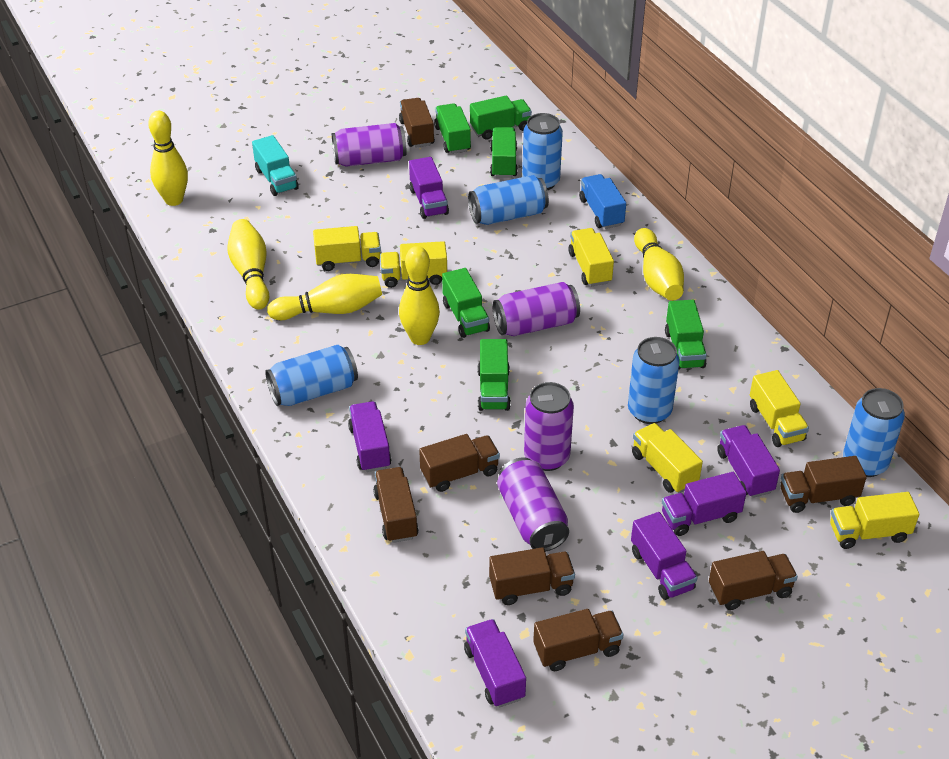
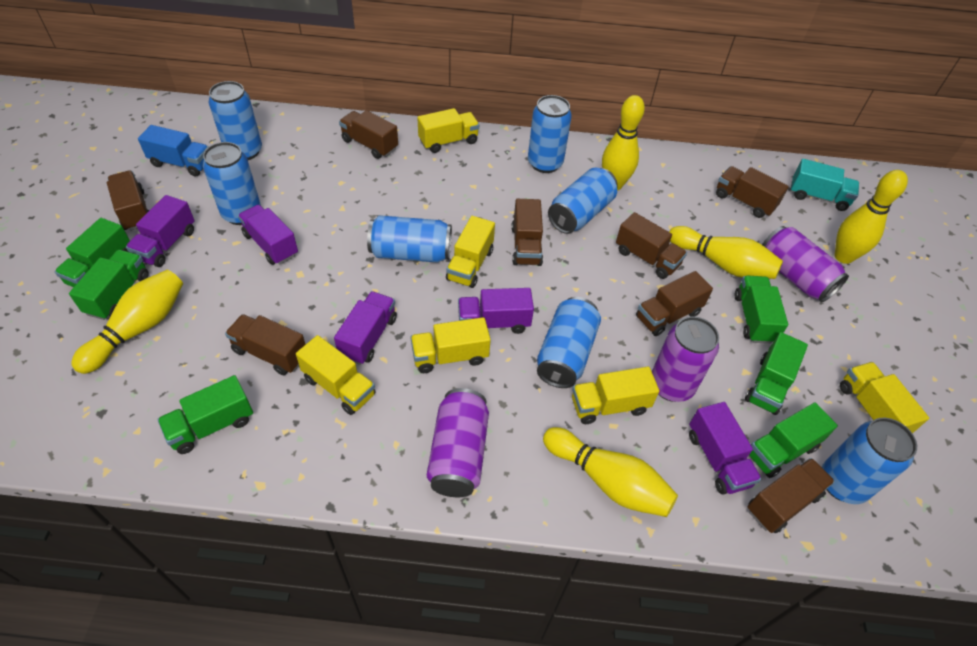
blue can: [265,345,358,406] [468,175,549,225] [522,113,563,190] [628,337,680,424] [843,388,905,477] = 5 -> [203,142,261,225] [209,81,262,160] [367,215,452,263] [528,95,572,173] [537,297,601,388] [548,167,618,234] [822,418,917,504] = 7
brown truck: [373,467,419,543] [399,98,435,148] [419,434,500,492] [489,547,575,605] [533,609,623,671] [709,551,798,610] [781,456,867,513] = 7 -> [107,171,149,231] [225,314,306,375] [339,110,398,159] [511,199,543,266] [616,212,687,279] [636,271,713,336] [716,166,789,218] [747,458,835,533] = 8
purple can: [332,123,406,167] [493,282,580,336] [497,457,569,551] [524,382,574,471] = 4 -> [427,388,489,497] [652,316,719,402] [762,226,849,302] = 3
purple truck: [348,401,391,472] [409,157,449,219] [464,619,526,707] [631,512,697,600] [662,472,746,536] [717,425,780,498] = 6 -> [126,195,195,267] [238,205,298,265] [334,291,397,365] [458,288,534,334] [689,402,761,495] = 5

